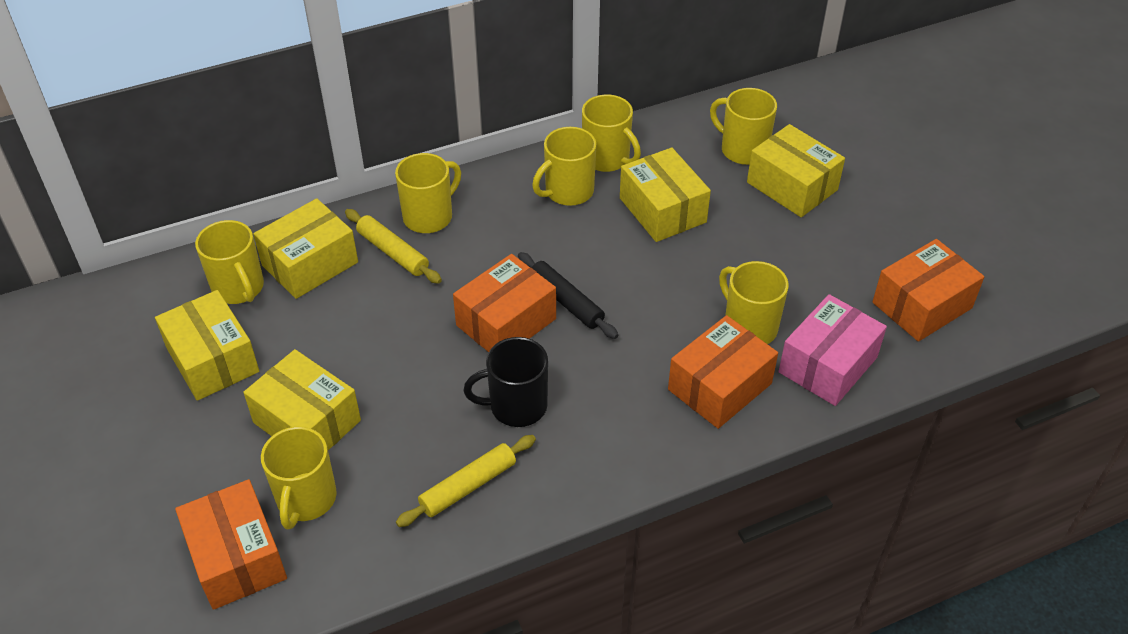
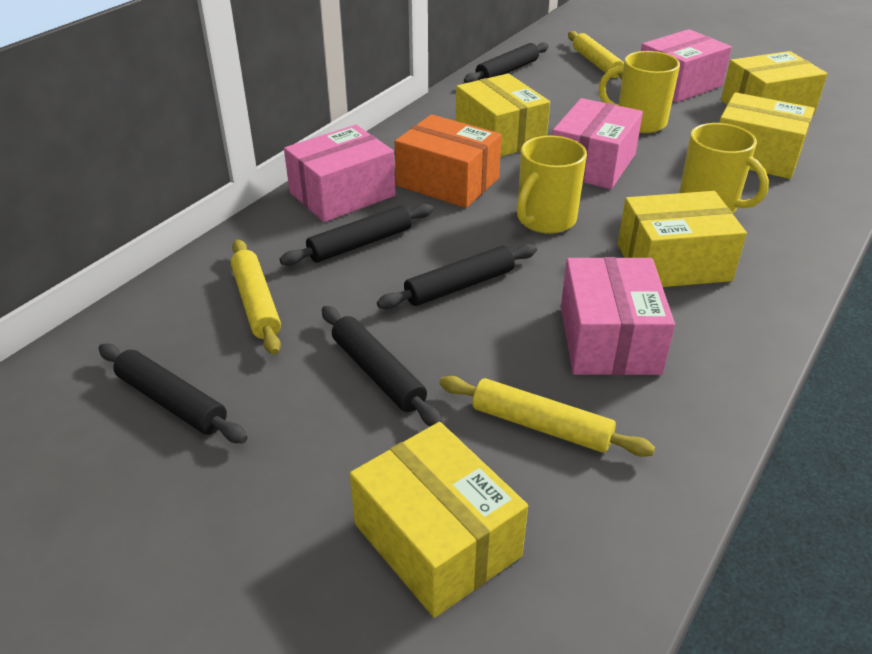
black mug: [463,337,548,427] = 1 -> none = 0
black rolling pin: [518,252,618,339] = 1 -> [98,343,248,443] [280,204,433,266] [322,306,442,426] [377,244,537,309] [464,42,549,83] = 5
orange box: [175,479,287,610] [453,254,556,352] [668,315,778,429] [872,239,984,342] = 4 -> [395,114,502,208] = 1
pink box: [779,294,887,406] = 1 -> [284,125,396,222] [552,98,643,189] [561,257,675,375] [641,29,732,102] = 4
yellow mug: [195,220,264,304] [261,427,337,529] [395,153,461,233] [532,127,597,206] [582,95,641,172] [710,88,777,165] [719,261,789,344] = 7 -> [517,135,587,234] [599,51,680,133] [679,123,769,213] = 3
yellow rolling pin: [345,209,442,284] [396,435,536,527] = 2 -> [231,239,281,355] [439,376,655,457] [568,31,624,80] = 3

